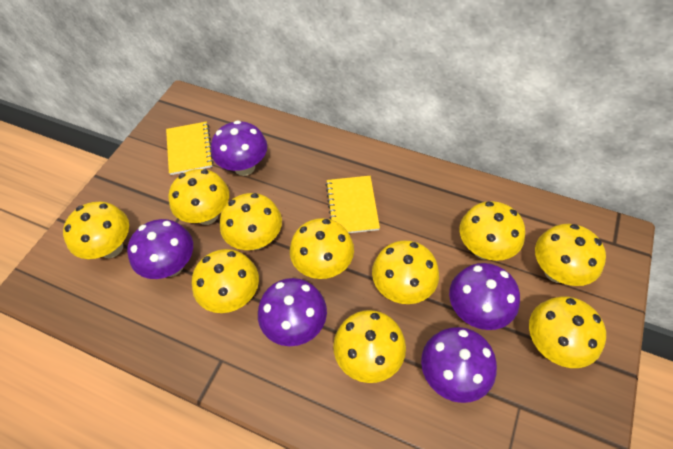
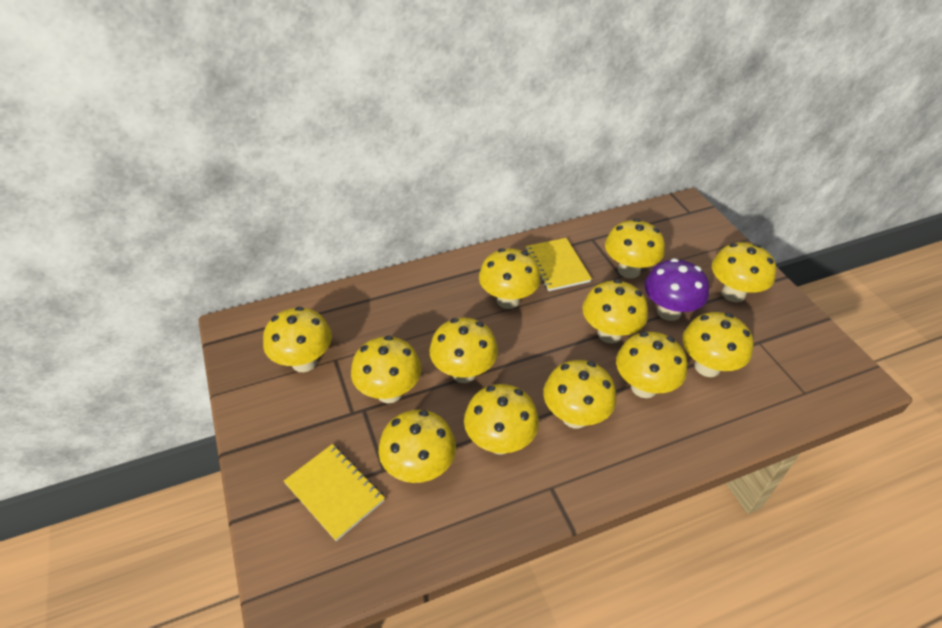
purple mushroom: [127,219,193,279] [211,120,267,176] [258,278,327,346] [421,327,497,403] [449,263,520,330] = 5 -> [645,258,709,321] = 1
yellow mushroom: [63,201,129,259] [168,169,229,225] [192,249,259,313] [220,193,282,250] [290,218,354,279] [333,310,406,383] [372,240,439,304] [460,201,525,261] [529,296,606,368] [535,224,606,286] = 10 -> [263,307,332,372] [351,336,422,403] [379,410,456,483] [429,318,498,383] [464,384,539,455] [479,248,541,309] [543,360,617,428] [582,279,648,343] [605,219,665,278] [616,332,687,398] [682,312,754,377] [712,242,776,302] = 12

